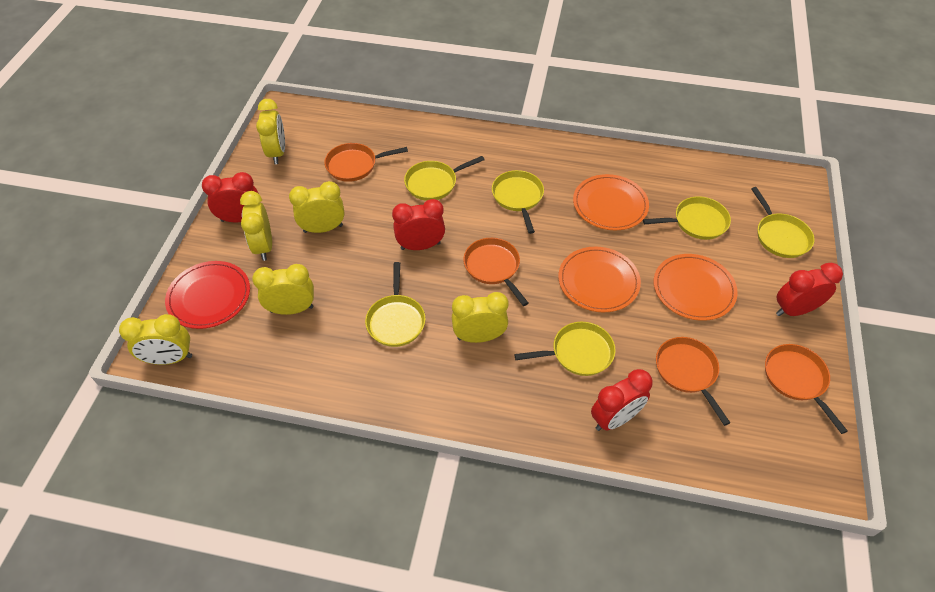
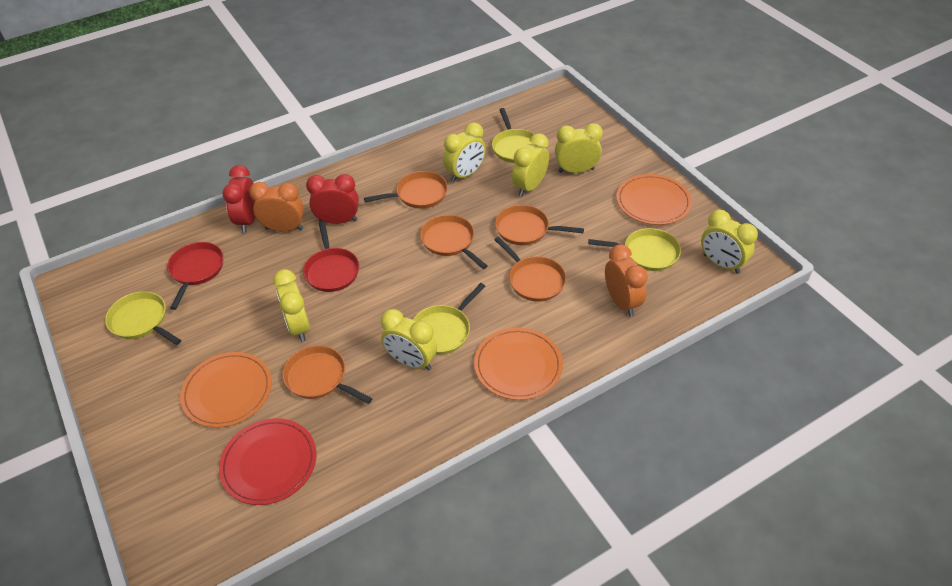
orange clock: none = 0 -> [249,182,304,232] [605,244,648,316] = 2
orange pan: [324,143,408,182] [463,238,528,306] [656,337,730,426] [765,344,848,434] = 4 -> [282,345,373,404] [364,171,448,209] [420,215,488,269] [494,237,566,302] [495,205,584,245] = 5
red clock: [202,172,259,222] [392,199,445,250] [591,369,653,431] [776,263,843,316] = 4 -> [223,165,255,233] [306,174,359,224] = 2
red pan: none = 0 -> [167,242,224,310] [303,221,359,292] = 2
yellow pan: [365,262,426,347] [404,156,485,201] [492,170,544,234] [514,322,616,376] [643,196,731,240] [751,187,815,258] = 6 -> [105,291,181,345] [413,283,485,355] [492,108,534,163] [588,228,681,271] = 4

